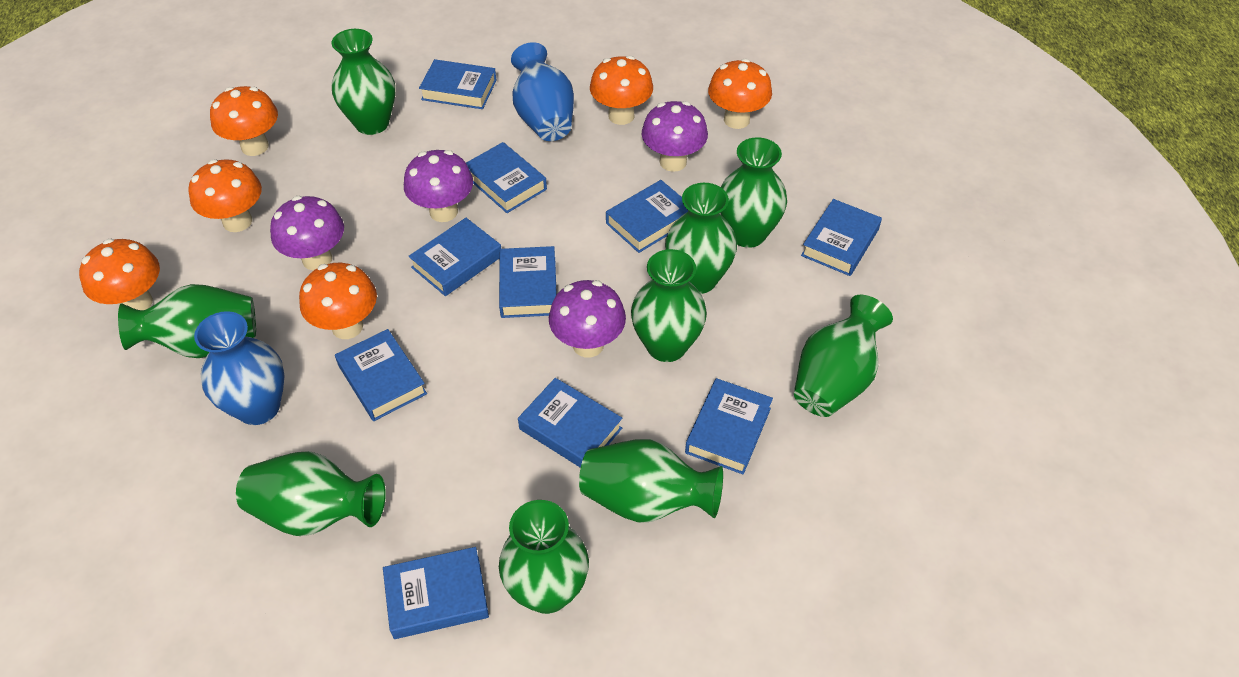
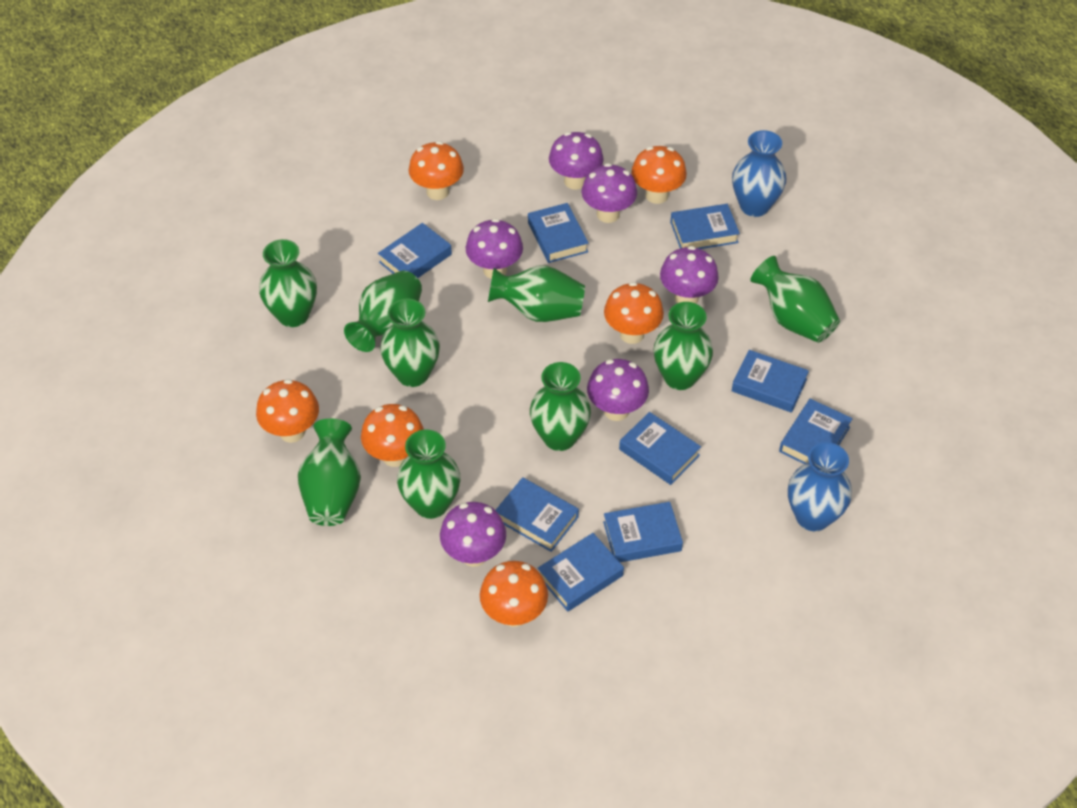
blue book: [335,329,427,421] [383,547,489,639] [408,218,501,296] [419,59,496,109] [466,142,547,213] [499,246,557,318] [518,378,622,468] [606,180,688,253] [685,378,773,474] [801,199,882,276] = 10 -> [378,223,452,278] [496,477,579,552] [528,203,588,263] [538,533,624,612] [603,502,683,562] [619,412,701,485] [670,204,740,249] [732,350,809,413] [779,399,853,464] = 9
purple mushroom: [270,196,344,271] [404,150,473,222] [549,280,626,358] [642,101,708,172] = 4 -> [440,502,506,567] [466,218,523,279] [549,132,603,190] [582,163,637,223] [587,359,649,421] [660,246,719,304] = 6

